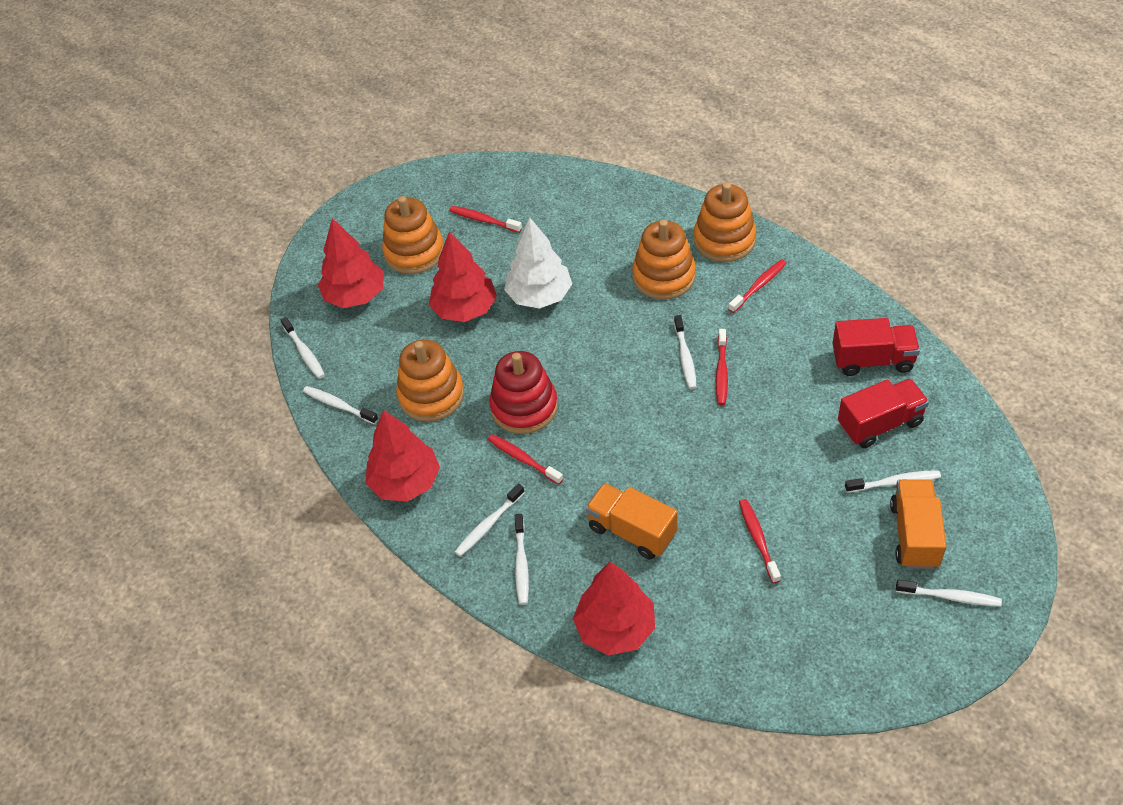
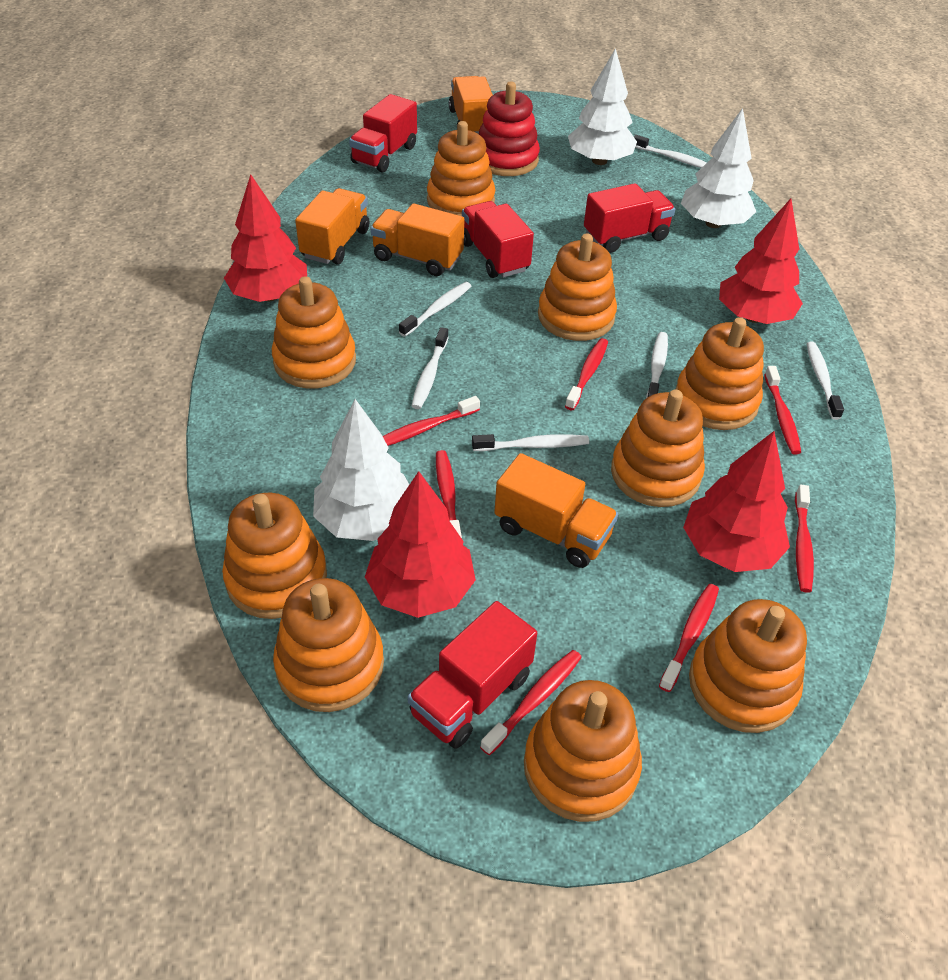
orange stacking toy: [382,196,444,274] [396,340,464,422] [632,219,696,299] [694,182,756,262] = 4 -> [222,493,327,619] [272,276,356,388] [273,578,384,712] [427,121,495,216] [524,680,642,822] [538,233,617,341] [611,390,705,507] [675,317,764,430] [689,599,807,733] = 9
orange truck: [586,483,677,560] [890,479,946,569] = 2 -> [295,188,369,264] [370,203,464,276] [449,76,493,134] [494,453,618,568] = 4
red toothbrush: [449,206,522,233] [488,434,563,485] [716,329,728,405] [728,259,787,313] [739,499,781,583] = 5 -> [383,396,480,446] [436,450,462,538] [480,650,582,755] [565,338,608,410] [659,584,719,692] [764,366,801,454] [795,484,814,593] = 7
red truck: [832,318,920,376] [838,378,929,448] = 2 -> [349,94,417,173] [407,601,537,749] [462,201,534,278] [584,183,675,253] = 4
white toothbrush: [280,317,325,379] [303,386,378,424] [455,484,525,556] [515,514,529,605] [674,315,697,390] [845,470,941,493] [896,580,1002,606] = 7 -> [399,282,471,337] [412,327,449,409] [472,434,589,451] [633,135,707,168] [646,332,668,398] [806,342,844,420] = 6
white tree: [504,217,572,309] = 1 -> [313,399,409,541] [568,48,637,165] [681,108,756,228] = 3

